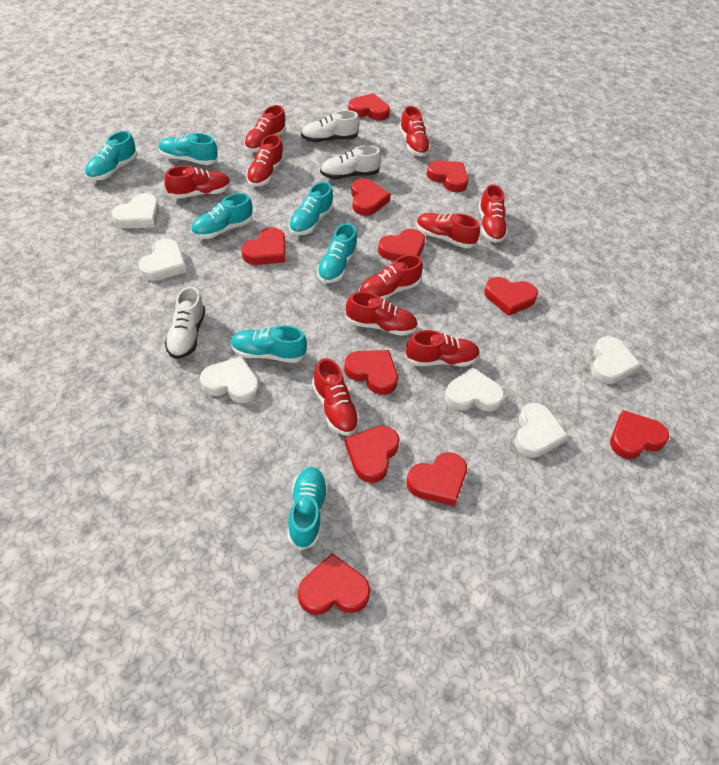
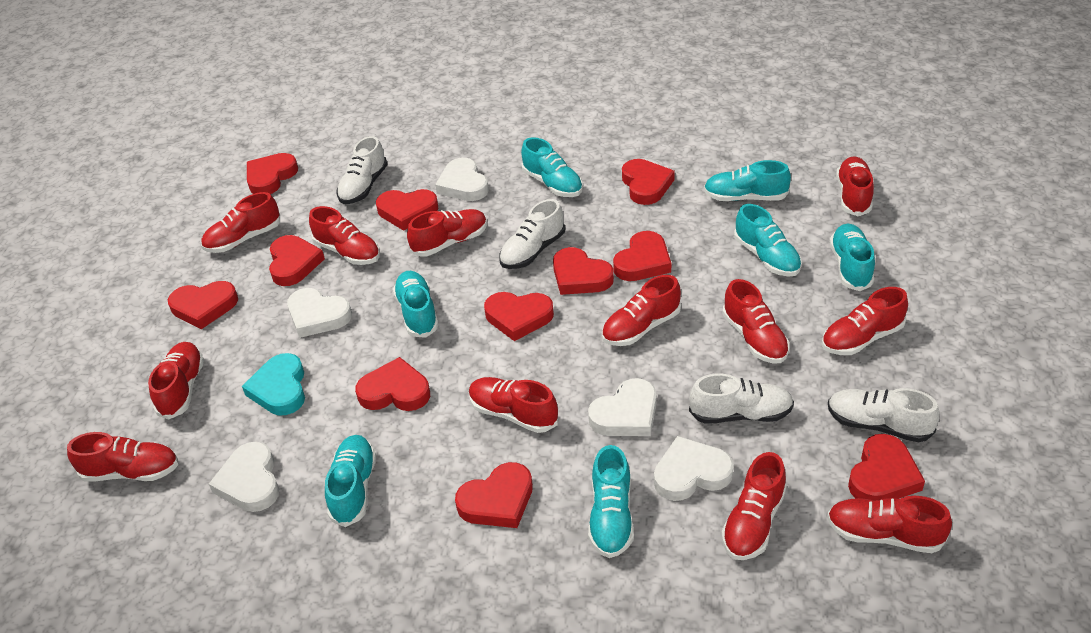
red shoe: [164,166,231,199] [244,105,286,152] [246,134,284,186] [312,358,360,436] [345,292,418,336] [359,255,423,300] [399,106,431,157] [405,330,480,366] [416,213,480,248] [479,184,508,243] = 10 -> [67,432,179,482] [148,342,204,420] [201,192,280,253] [309,206,380,265] [407,209,487,257] [469,377,558,433] [602,275,681,346] [721,452,787,560] [722,279,790,363] [822,287,908,355] [827,496,952,553] [836,157,874,216] = 12
turquoise heart: none = 0 -> [242,353,305,415] = 1
white heart: [112,193,159,228] [138,239,187,281] [200,356,259,403] [445,367,505,412] [514,403,568,458] [591,336,641,384] = 6 -> [209,442,279,512] [287,288,352,338] [435,158,489,201] [588,378,657,436] [654,436,734,501] = 5
white shoe: [165,286,205,359] [301,110,359,142] [320,145,381,179] = 3 -> [337,136,387,204] [499,199,565,269] [689,374,794,424] [828,388,939,442] = 4

